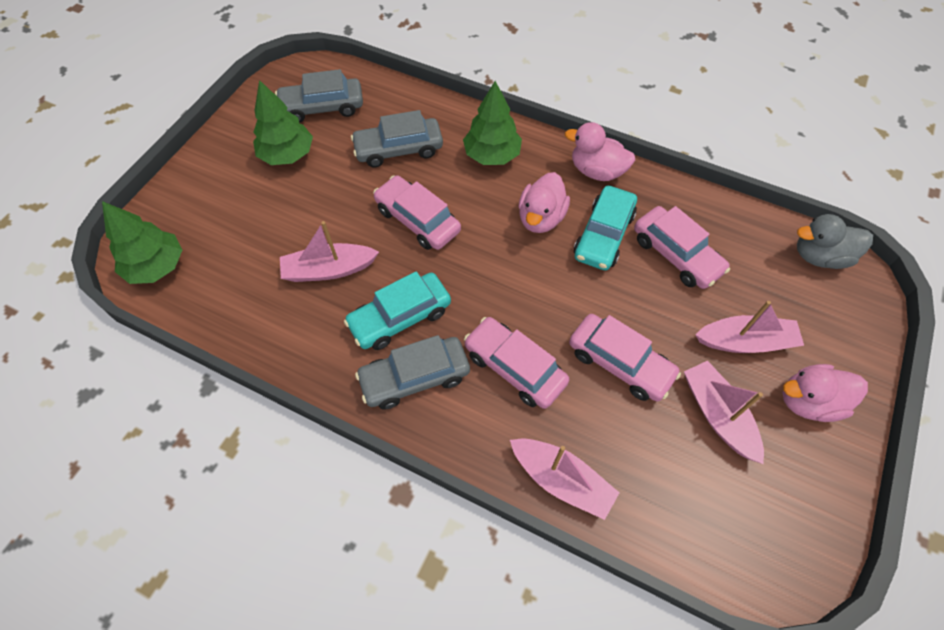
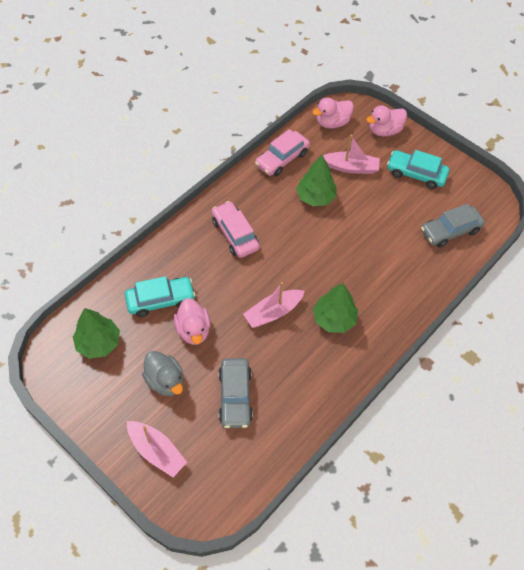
grey car: [275,69,363,123] [351,110,443,168] [355,335,470,410] = 3 -> [218,358,253,428] [421,203,485,248] = 2
pink boat: [280,221,379,282] [510,438,620,520] [684,361,764,464] [695,301,804,353] = 4 -> [127,421,187,477] [243,282,305,328] [323,135,380,174] = 3
pink car: [373,176,461,250] [464,317,569,409] [569,314,681,401] [634,206,730,289] = 4 -> [212,201,260,258] [255,129,310,176] = 2

